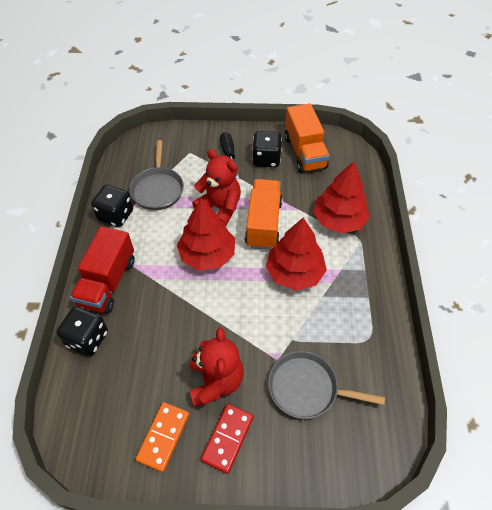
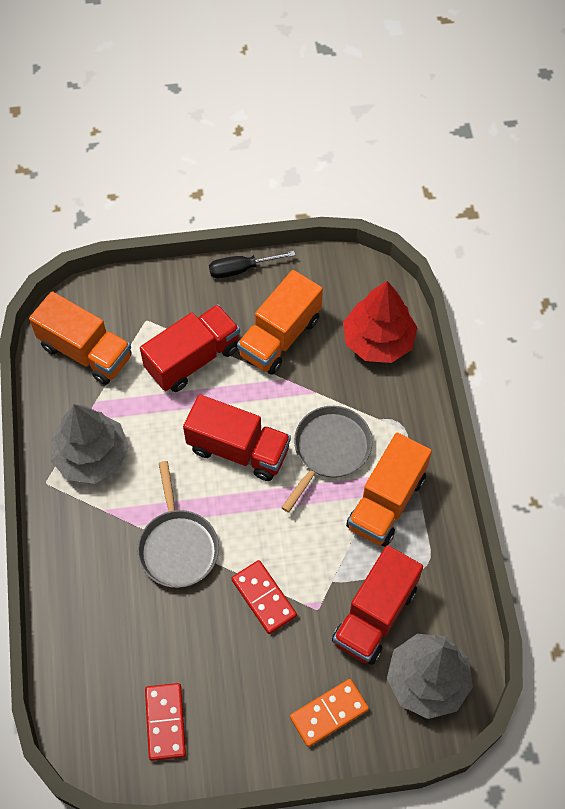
black dice: [56,306,108,356] [91,185,133,227] [252,131,282,167] = 3 -> none = 0
grey tree: none = 0 -> [51,404,129,484] [387,634,473,719] = 2
orange truck: [245,179,283,250] [285,103,330,173] = 2 -> [29,291,132,385] [237,270,323,375] [346,433,432,547] = 3
red domino: [201,404,253,474] = 1 -> [145,683,186,761] [231,560,297,634] = 2
red teddy bear: [189,327,244,407] [192,149,241,226] = 2 -> none = 0
red tree: [177,198,235,271] [266,217,327,291] [313,161,370,234] = 3 -> [343,281,418,363] = 1
red truck: [70,226,135,314] = 1 -> [140,304,240,392] [183,394,291,481] [332,545,423,665] = 3

